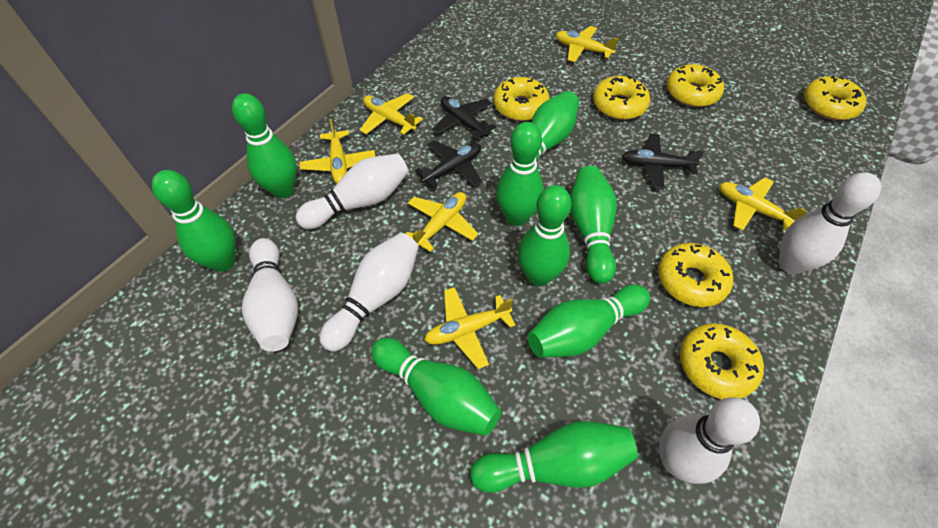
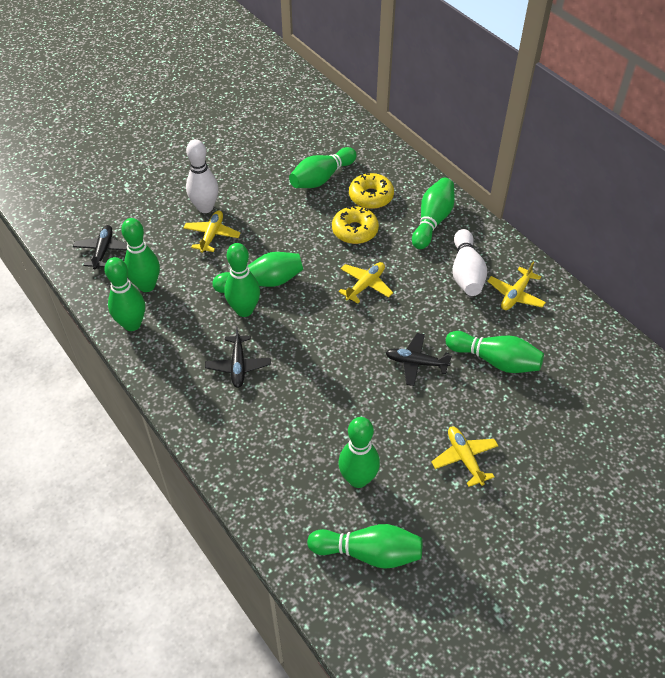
white bowling pin: [242,238,298,352] [296,153,409,229] [319,233,419,352] [659,397,760,484] [779,172,881,274] = 5 -> [186,139,219,213] [453,229,487,296] = 2
yellow donut: [493,77,550,121] [593,75,650,120] [658,243,733,307] [667,64,724,107] [680,323,764,399] [804,75,867,120] = 6 -> [332,206,379,244] [349,173,394,209] = 2
yellow plane: [299,119,375,184] [360,93,423,135] [406,192,479,252] [424,287,516,369] [556,26,618,62] [719,177,807,231] = 6 -> [183,211,241,253] [338,262,393,304] [431,426,498,487] [488,261,546,310] = 4

